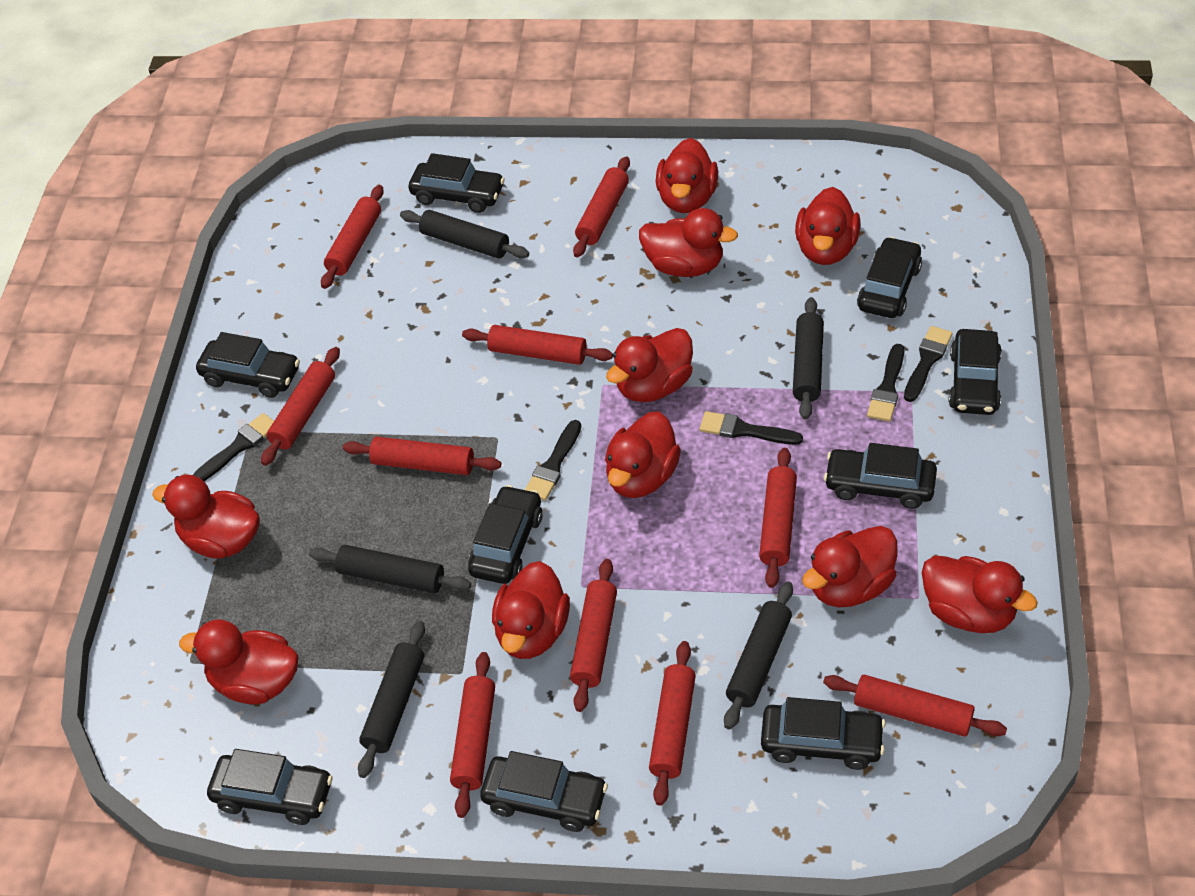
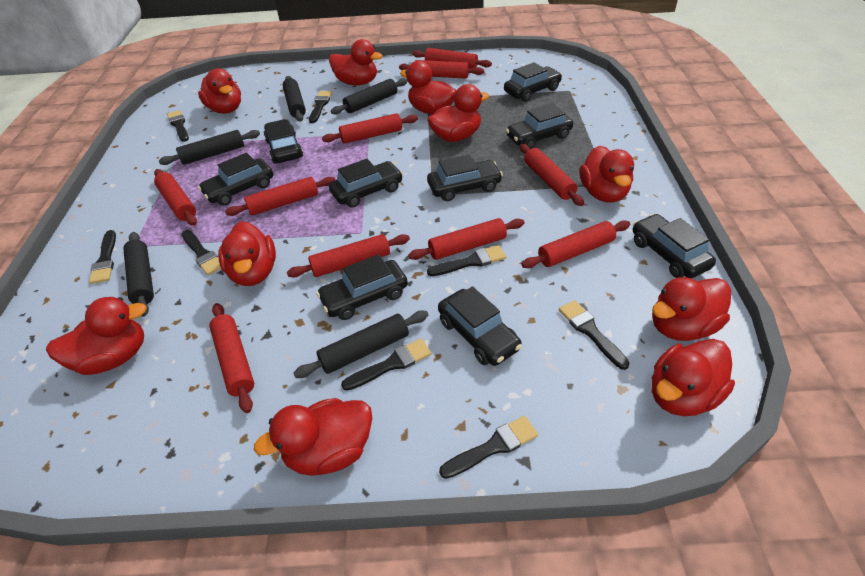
black brush: [193,413,274,481] [525,420,581,501] [700,411,803,445] [867,344,904,422] [904,326,953,402] = 5 -> [89,230,116,284] [167,110,189,142] [182,230,221,275] [309,91,332,123] [341,339,431,391] [427,245,506,276] [439,416,538,479] [559,300,629,370] = 8

